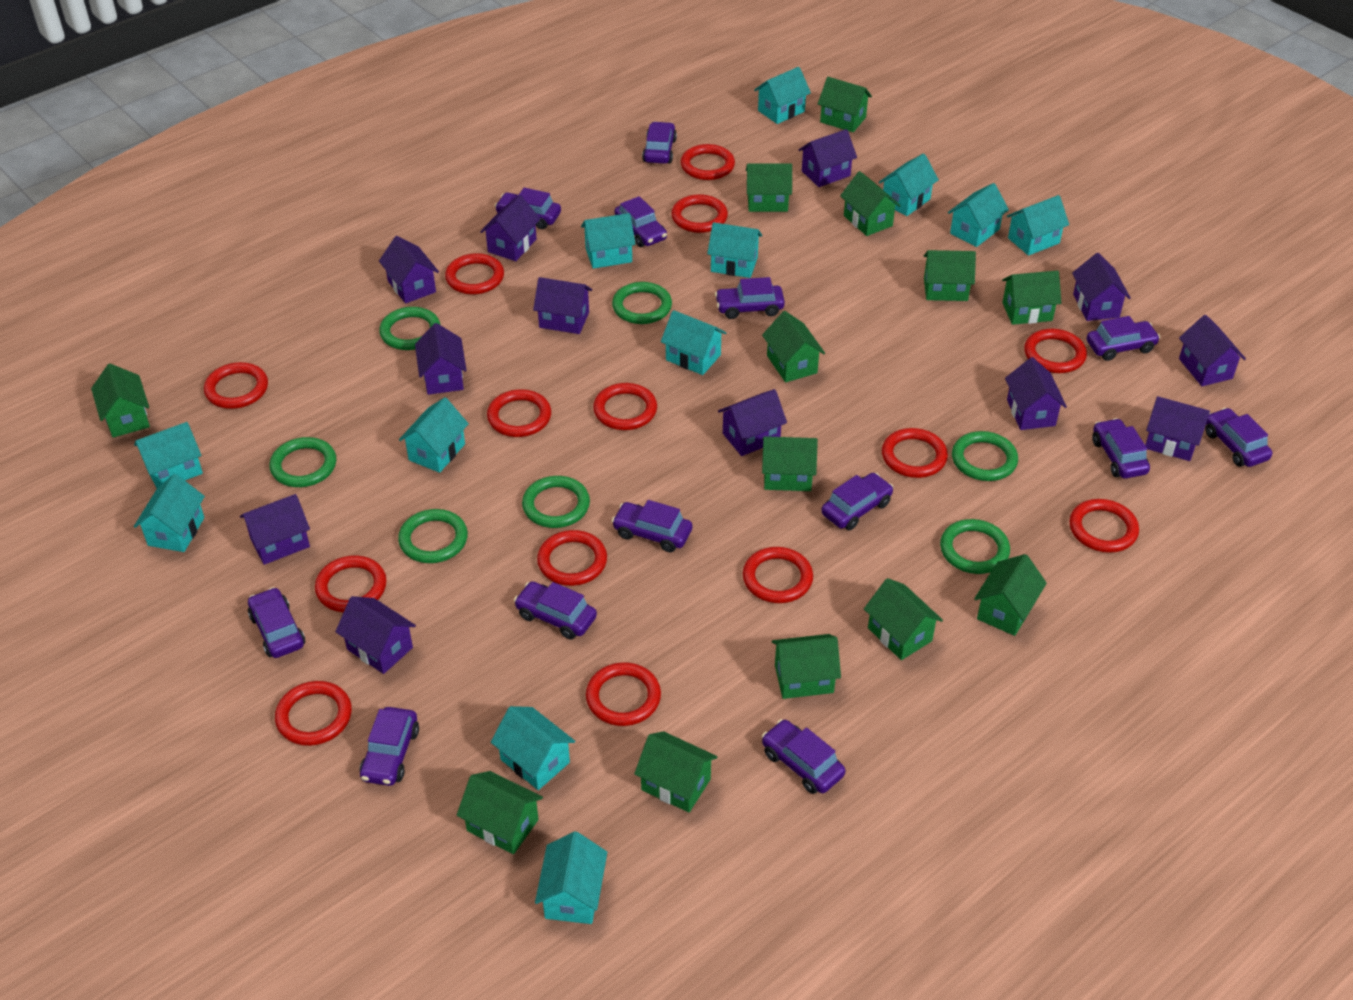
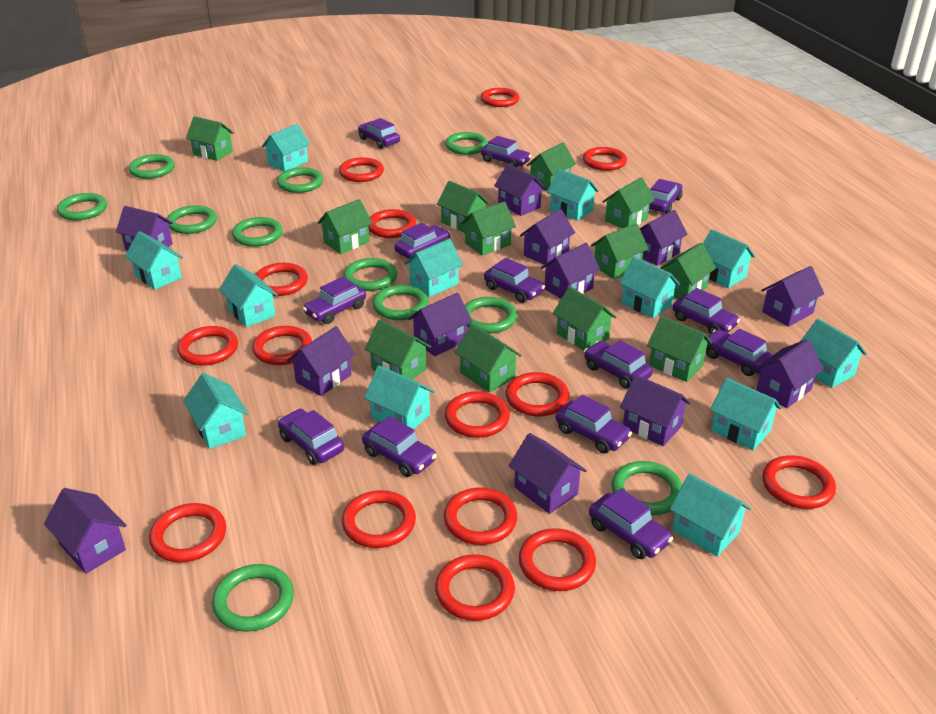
green house: [91,364,150,438] [457,771,543,854] [634,731,717,813] [746,163,792,212] [762,311,825,382] [762,436,818,491] [772,634,841,699] [818,77,872,132] [840,171,901,236] [864,578,943,660] [924,250,976,301] [974,554,1047,636] [1002,270,1061,325] = 13 -> [186,116,234,161] [318,199,373,254] [364,319,431,379] [437,181,490,233] [455,324,522,393] [461,202,516,256] [526,143,576,191] [553,287,617,350] [591,223,648,279] [602,177,655,228] [647,316,712,382] [660,243,716,299] = 12
green ring: [270,437,336,487] [379,307,440,350] [398,509,468,563] [522,476,590,528] [612,282,672,324] [940,519,1010,574] [952,431,1018,481] = 7 -> [57,193,107,220] [128,154,175,179] [167,205,217,234] [212,564,294,632] [232,217,283,247] [277,167,323,193] [343,258,397,291] [372,285,429,320] [445,132,488,155] [465,297,517,333] [611,461,683,515] = 11
red ring: [204,362,268,409] [275,681,352,746] [315,555,387,612] [445,253,504,294] [487,389,551,437] [537,530,607,586] [586,662,661,726] [593,383,657,430] [671,194,728,233] [681,144,735,180] [743,547,813,603] [882,428,948,478] [1024,329,1087,373] [1069,499,1139,553] = 14 -> [149,503,226,563] [177,326,238,366] [252,326,312,365] [255,263,308,296] [339,157,384,182] [342,490,416,548] [368,209,416,238] [435,554,515,621] [444,488,517,545] [445,391,510,438] [481,88,520,107] [506,372,569,416] [519,528,596,591] [583,147,627,171] [762,455,836,509] = 15

